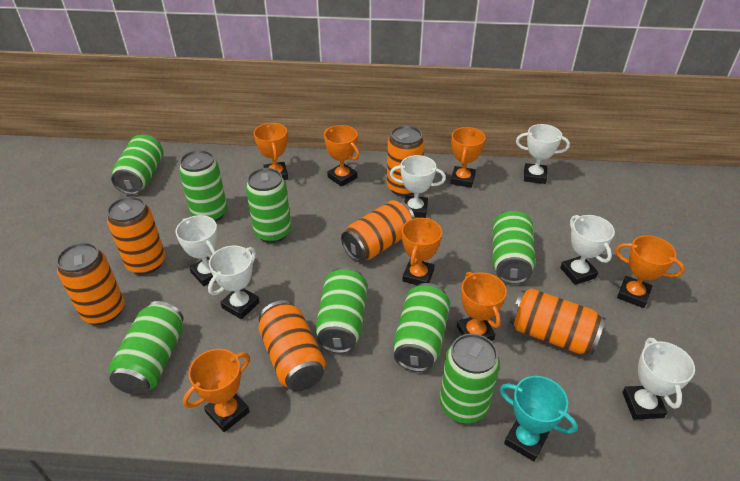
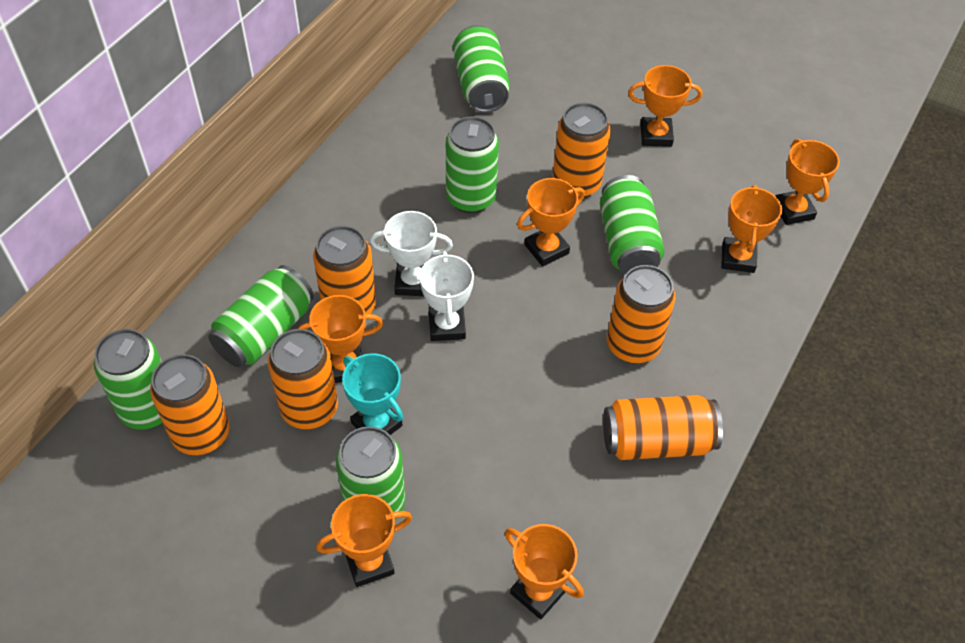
green can: [108,301,184,395] [111,134,164,195] [179,150,227,222] [246,168,291,243] [315,267,367,353] [393,283,450,372] [439,334,500,423] [493,210,536,284] = 8 -> [94,329,162,430] [208,265,314,367] [336,426,405,519] [446,116,499,213] [453,25,510,113] [600,175,665,275] = 6
white trophy: [175,215,218,286] [208,246,259,319] [390,155,446,218] [516,124,570,184] [560,215,615,285] [622,338,695,420] = 6 -> [370,211,453,296] [420,251,474,341] = 2

